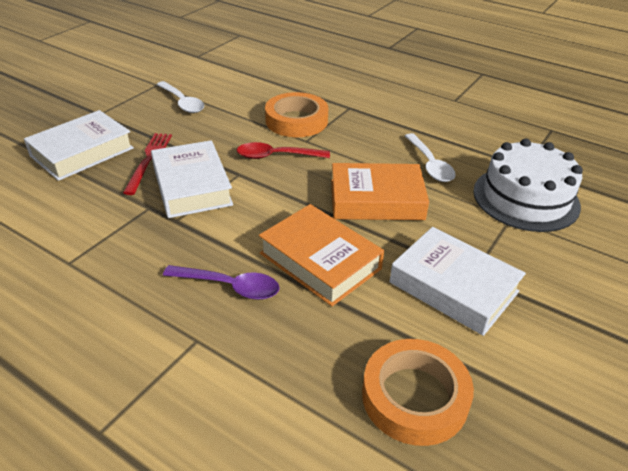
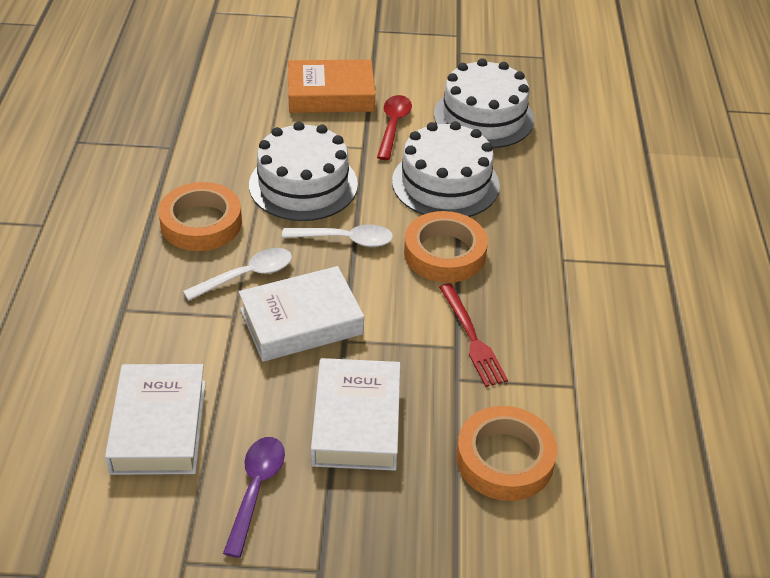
orange book: [259,204,384,306] [331,163,429,220] = 2 -> [288,59,375,113] = 1
orange tape: [265,92,328,137] [362,339,474,446] = 2 -> [158,182,242,251] [404,211,488,283] [456,406,557,501] = 3
white cake: [473,138,583,232] = 1 -> [249,122,358,221] [392,121,500,217] [434,58,534,148] = 3

